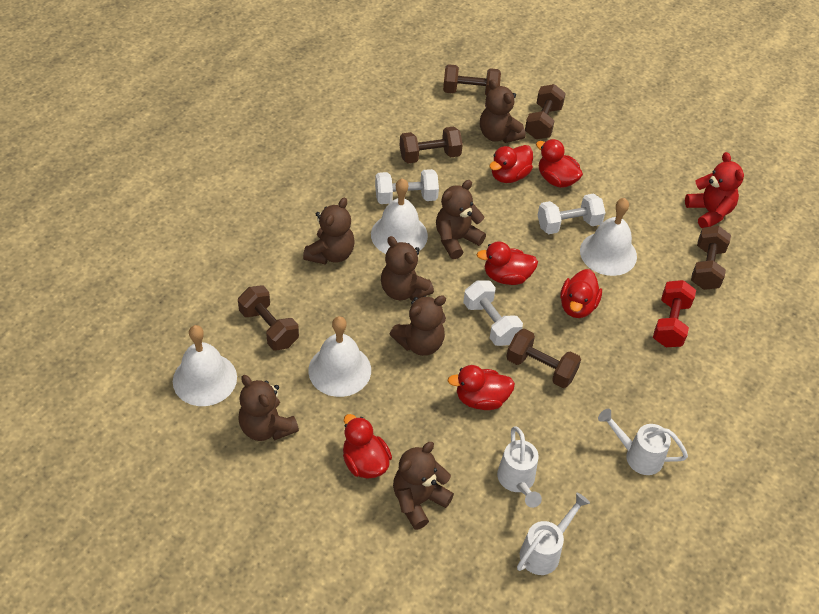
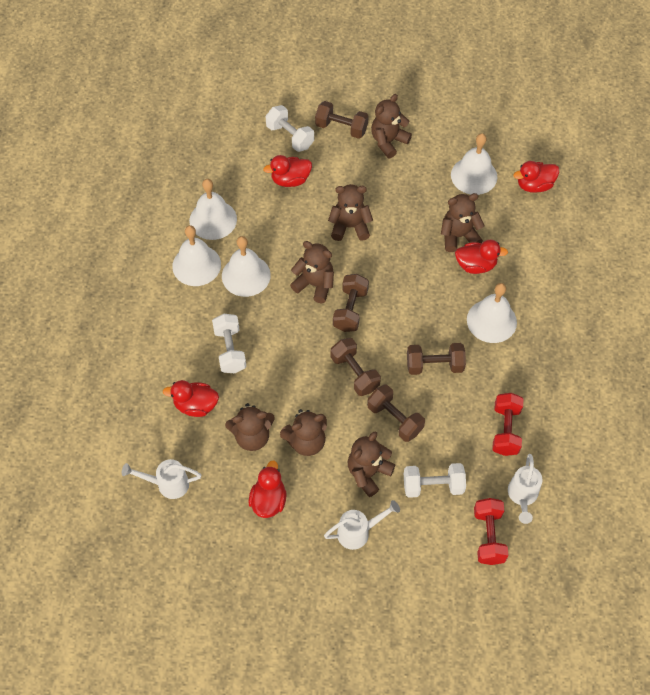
brown dumbbell: [238,286,299,350] [400,126,463,163] [443,64,501,96] [506,329,581,388] [525,84,566,139] [691,226,731,290] = 6 -> [315,101,369,139] [331,338,381,396] [333,274,369,332] [367,384,425,442] [407,343,466,375] = 5
red duck: [343,414,392,479] [447,365,515,410] [477,241,538,285] [489,145,533,183] [536,139,583,188] [560,269,602,318] = 6 -> [163,380,219,417] [249,460,287,518] [263,155,312,187] [455,240,508,274] [513,161,559,193] = 5
red dumbbell: [653,280,696,347] = 1 -> [474,498,509,565] [492,393,523,456] = 2
red teddy bear: [685,152,744,228] = 1 -> none = 0
white bell: [173,325,237,406] [308,316,371,397] [371,178,428,254] [580,198,637,276] = 4 -> [172,225,221,286] [189,179,237,240] [222,236,271,297] [451,133,497,195] [467,283,517,343] = 5

